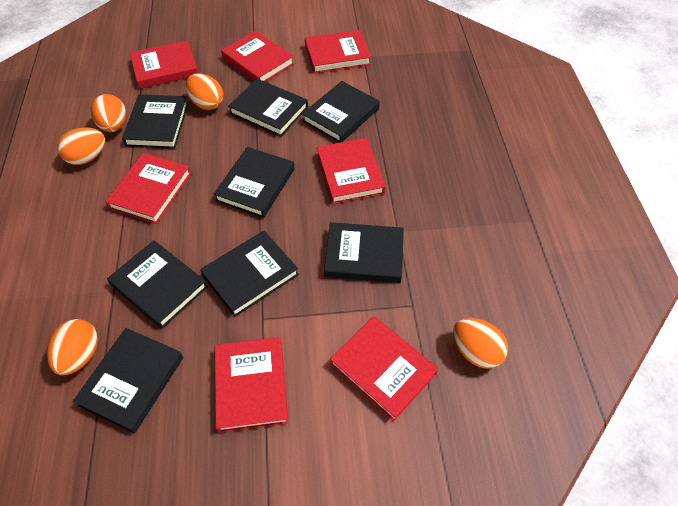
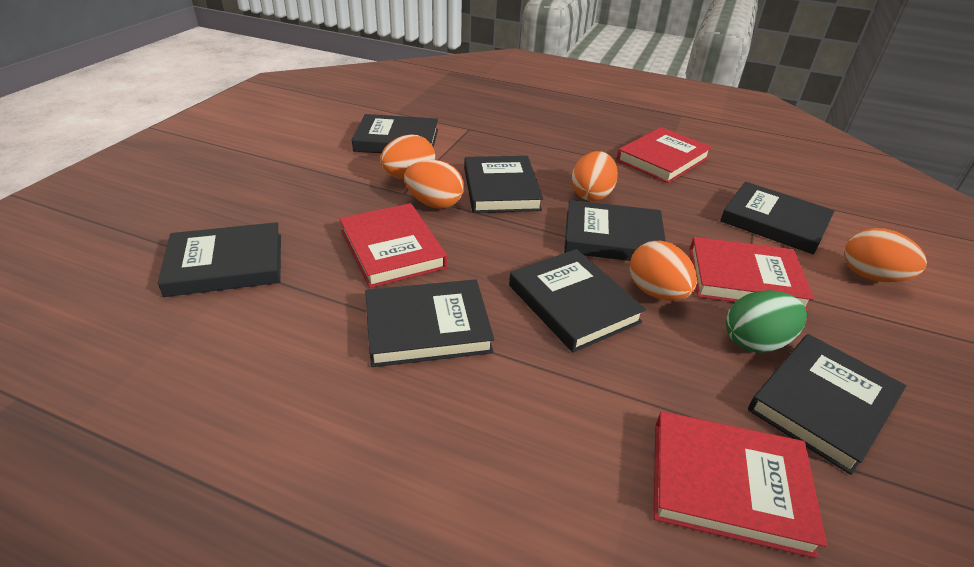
green egg: none = 0 -> [726,290,807,353] = 1
red book: [105,153,191,224] [130,40,198,89] [214,337,288,433] [221,31,294,82] [305,30,371,73] [317,138,386,204] [330,316,438,421] = 7 -> [339,203,447,288] [617,127,712,183] [654,411,827,558] [689,237,814,311] = 4

